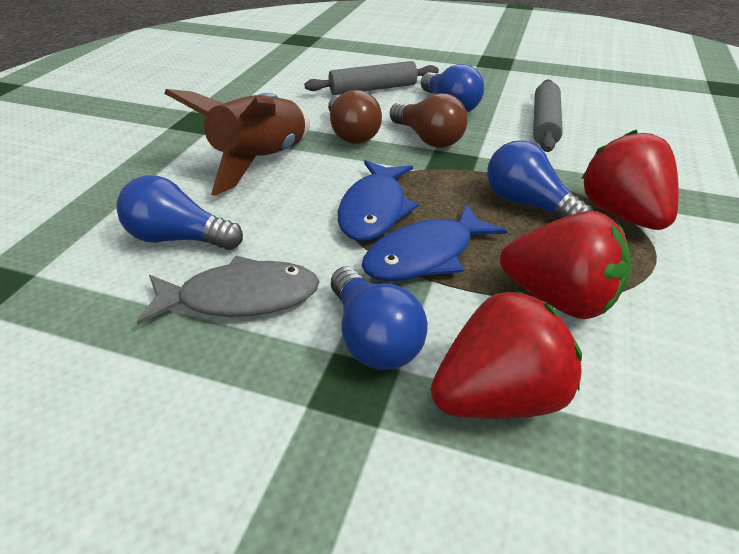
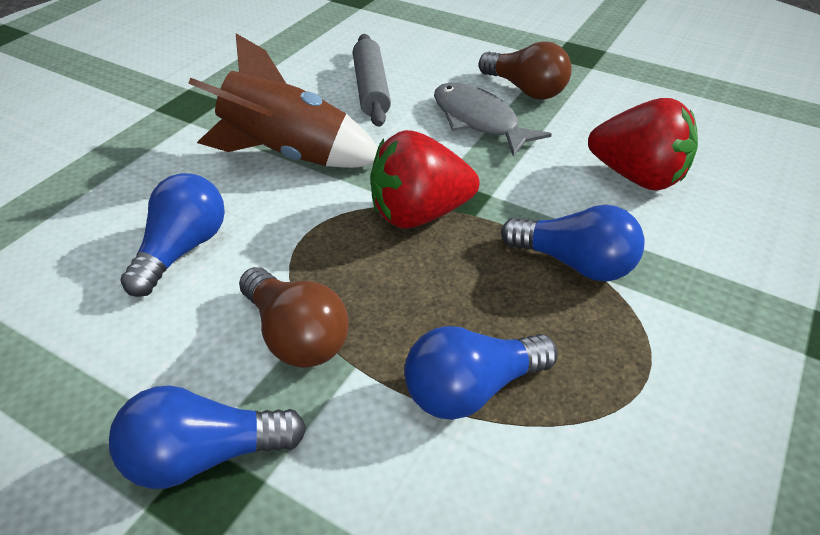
blue fish: [338,160,419,241] [362,204,507,281] = 2 -> none = 0
grey rolling pin: [304,61,439,95] [533,79,563,152] = 2 -> [353,34,391,127] = 1
red strawberry: [431,290,582,419] [500,211,631,319] [581,130,679,230] = 3 -> [370,130,479,228] [588,98,698,191] = 2

